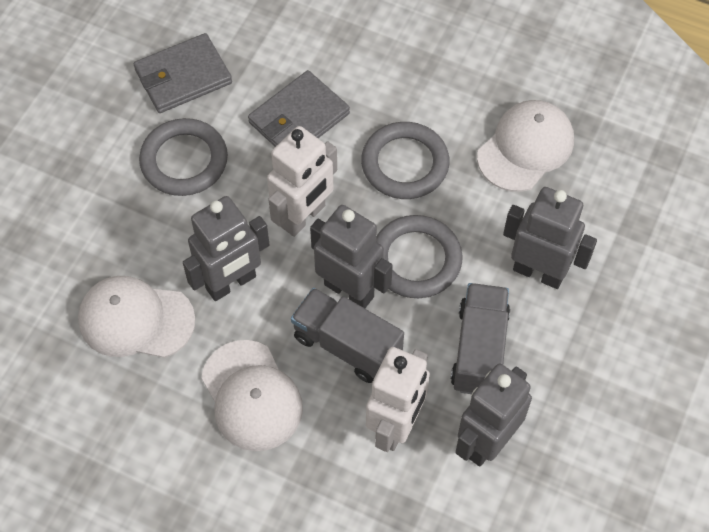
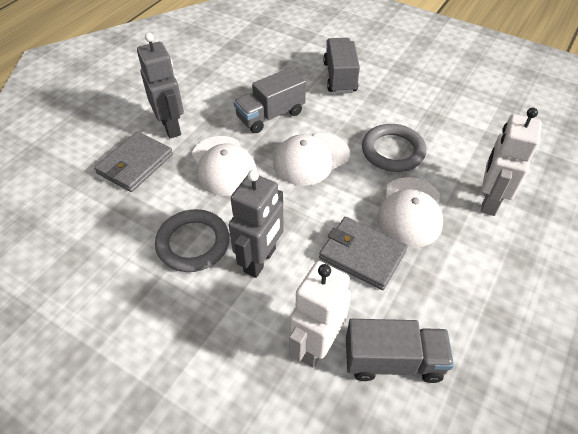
grey ring: [139,118,228,196] [361,122,450,199] [376,215,462,298] = 3 -> [155,209,230,272] [362,124,426,172] = 2
grey robot: [183,196,270,301] [310,205,393,308] [455,364,532,467] [503,187,597,289] = 4 -> [137,33,184,138] [229,170,284,278] = 2
grey truck: [291,288,404,383] [451,283,510,394] = 2 -> [234,68,306,133] [323,38,360,93] [346,319,454,383] = 3

